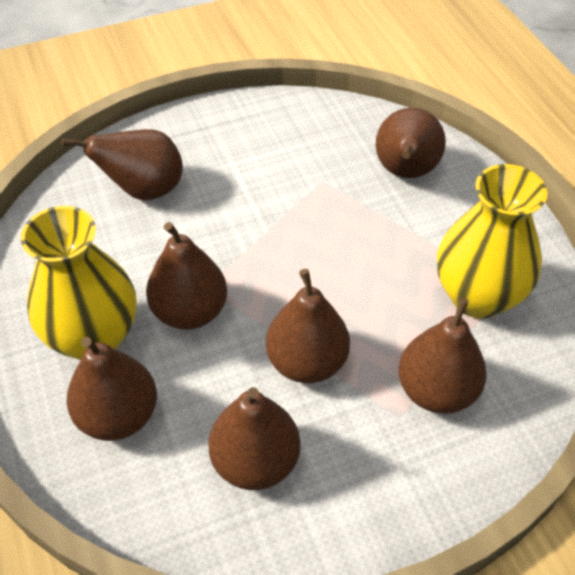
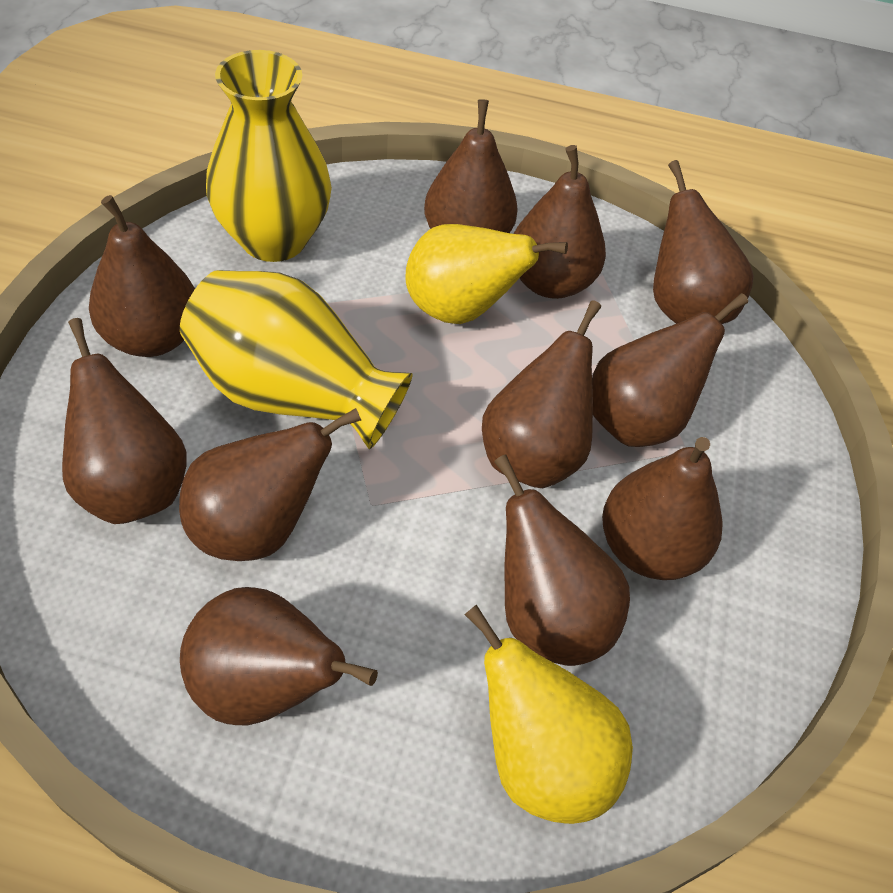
brown pear: [62,129,183,200] [67,337,157,441] [146,222,227,330] [208,387,301,490] [266,269,350,383] [376,108,446,178] [398,298,487,414] = 7 -> [62,318,187,524] [89,195,195,357] [179,408,361,561] [180,587,378,726] [424,99,518,233] [482,300,601,488] [494,454,630,666] [514,145,606,299] [592,293,748,447] [602,437,723,580] [653,160,754,324] = 11
yellow pear: none = 0 -> [405,224,568,324] [464,604,633,824] = 2

